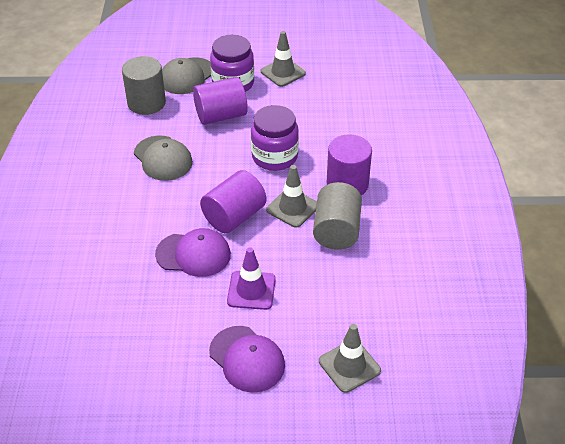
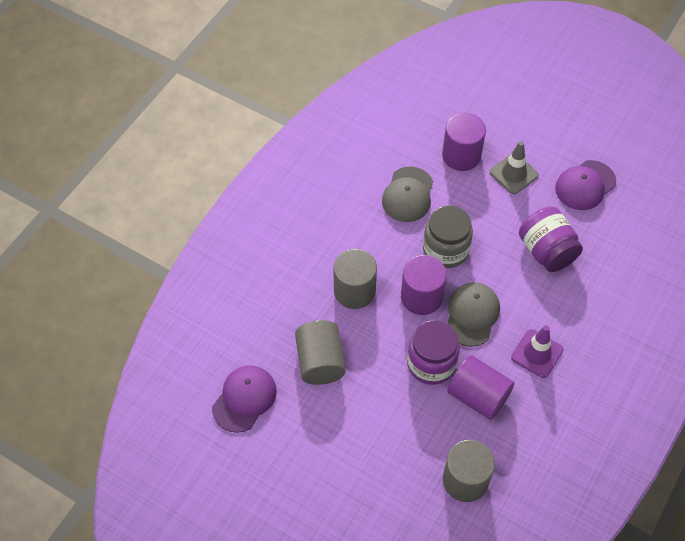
grey cylinder: [122,56,166,115] [313,182,362,250] = 2 -> [295,320,345,385] [334,249,377,309] [443,440,495,502] = 3
grey jar: none = 0 -> [423,206,473,268] = 1
grey traffic cone: [261,31,306,87] [266,165,317,228] [319,324,381,393] = 3 -> [490,141,539,194] = 1

